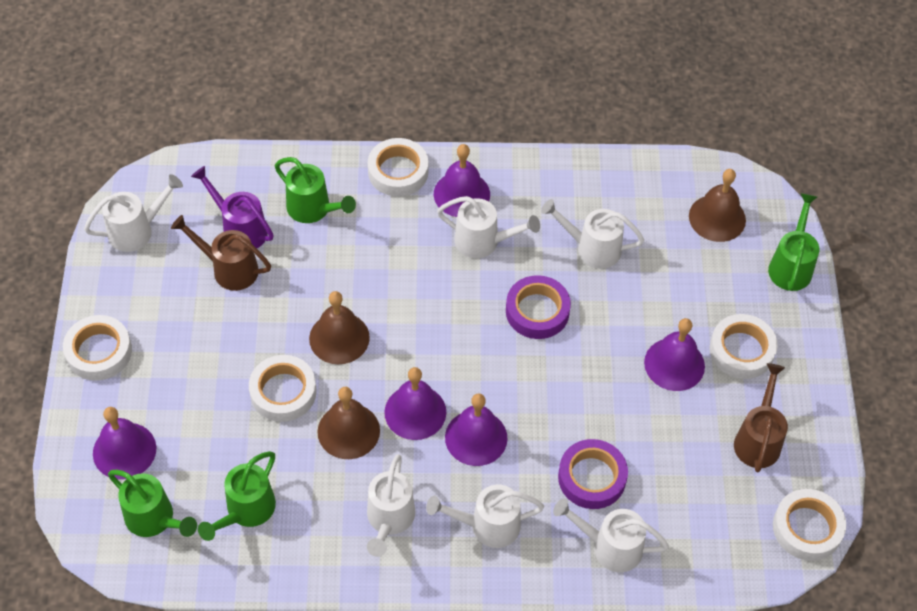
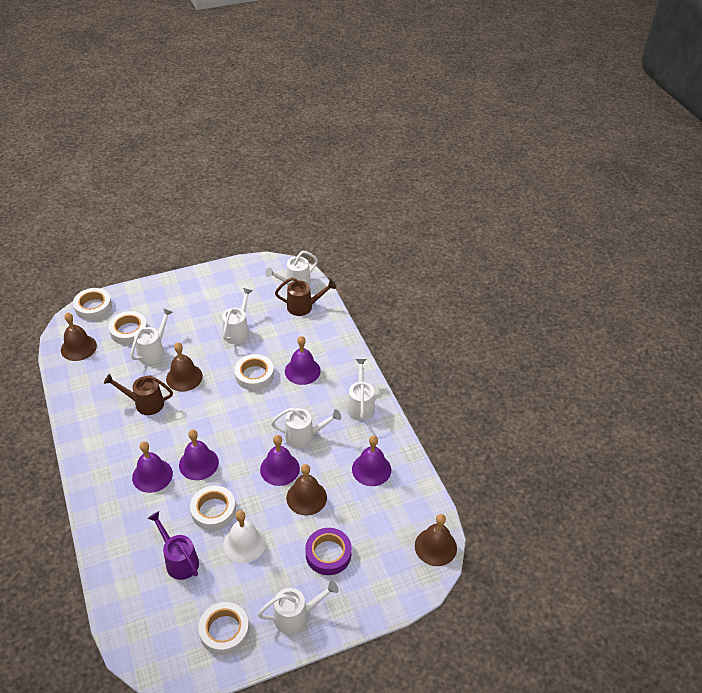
brown bell: [309,291,370,364] [317,387,380,459] [689,169,746,242] = 3 -> [61,312,97,361] [166,342,203,392] [286,464,327,516] [415,514,457,566] = 4
green watering can: [108,470,197,537] [198,451,276,541] [275,157,356,223] [768,193,819,291] = 4 -> none = 0
purple tape: [506,275,571,339] [558,439,628,509] = 2 -> [305,528,352,575] = 1
white bell: none = 0 -> [223,510,266,563] = 1

